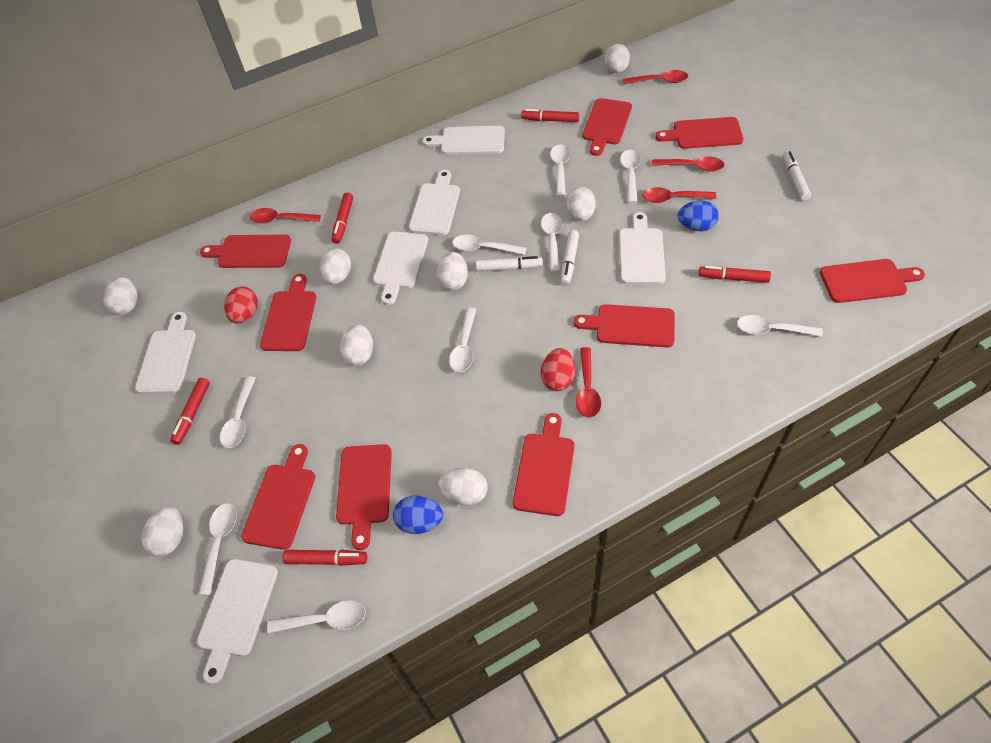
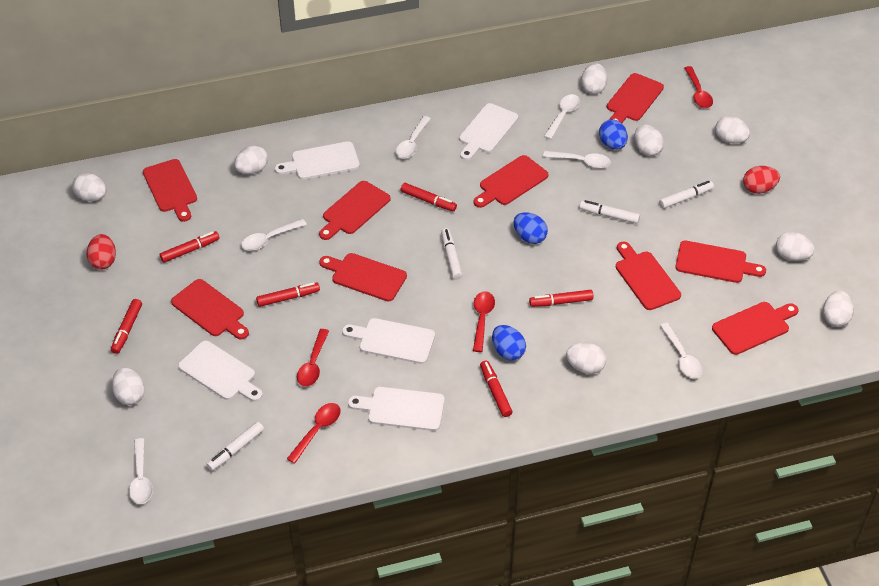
blue egg: [393,496,443,534] [678,200,719,231] = 2 -> [492,325,526,360] [514,212,548,244] [599,119,628,150] = 3
red marker: [170,378,210,445] [283,550,367,566] [332,193,353,244] [521,109,579,122] [699,266,771,283] = 5 -> [111,299,142,354] [160,231,220,263] [256,282,320,307] [401,183,457,211] [480,361,513,417] [529,290,593,307] = 6
red spoon: [250,208,321,223] [576,347,601,418] [623,70,688,85] [642,187,716,203] [652,157,724,172] = 5 -> [287,403,340,464] [297,329,329,386] [473,291,495,352] [685,66,713,108] = 4
white cutting board: [135,312,196,394] [197,559,278,684] [373,232,428,305] [409,170,460,235] [422,126,505,155] [619,212,666,284] = 6 -> [178,341,263,402] [275,141,360,180] [342,318,435,364] [348,387,445,431] [459,103,518,160] = 5
white egg: [103,277,137,315] [141,506,183,557] [320,248,351,284] [339,324,373,366] [437,252,468,291] [438,468,487,506] [566,187,596,221] [604,44,630,73] = 8 -> [72,173,107,201] [112,367,145,405] [234,145,268,174] [566,343,606,374] [581,63,607,94] [634,125,664,156] [715,116,750,144] [776,232,815,261] [823,290,854,327] = 9
white marker: [476,256,543,271] [560,230,579,286] [783,151,811,201] = 3 -> [206,421,264,471] [441,228,462,280] [579,200,640,224] [659,181,714,209] = 4
white spoon: [198,503,237,595] [220,377,256,448] [267,600,366,634] [449,308,476,372] [452,235,527,255] [541,213,562,272] [550,145,570,197] [620,150,641,203] [737,315,823,337] = 9 -> [129,438,153,504] [241,219,307,251] [396,116,431,159] [543,151,611,168] [544,94,580,139] [660,323,703,379] = 6

